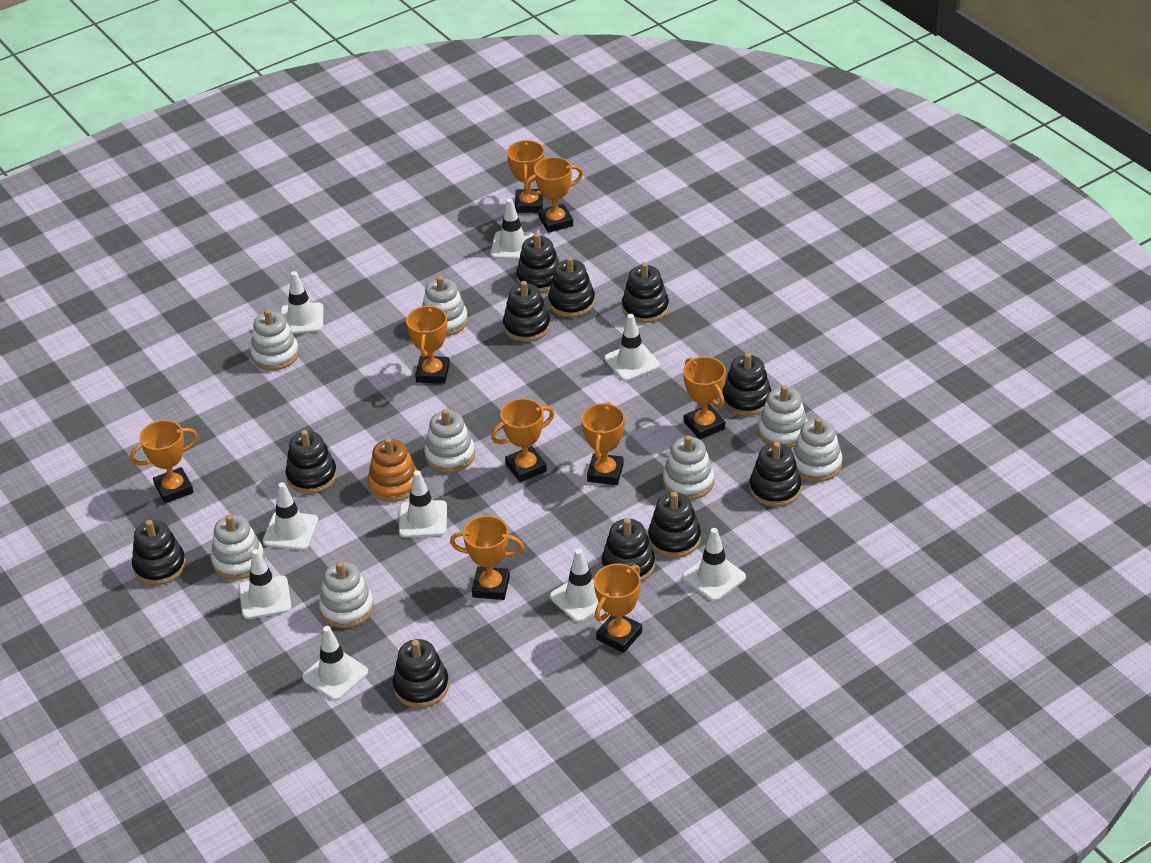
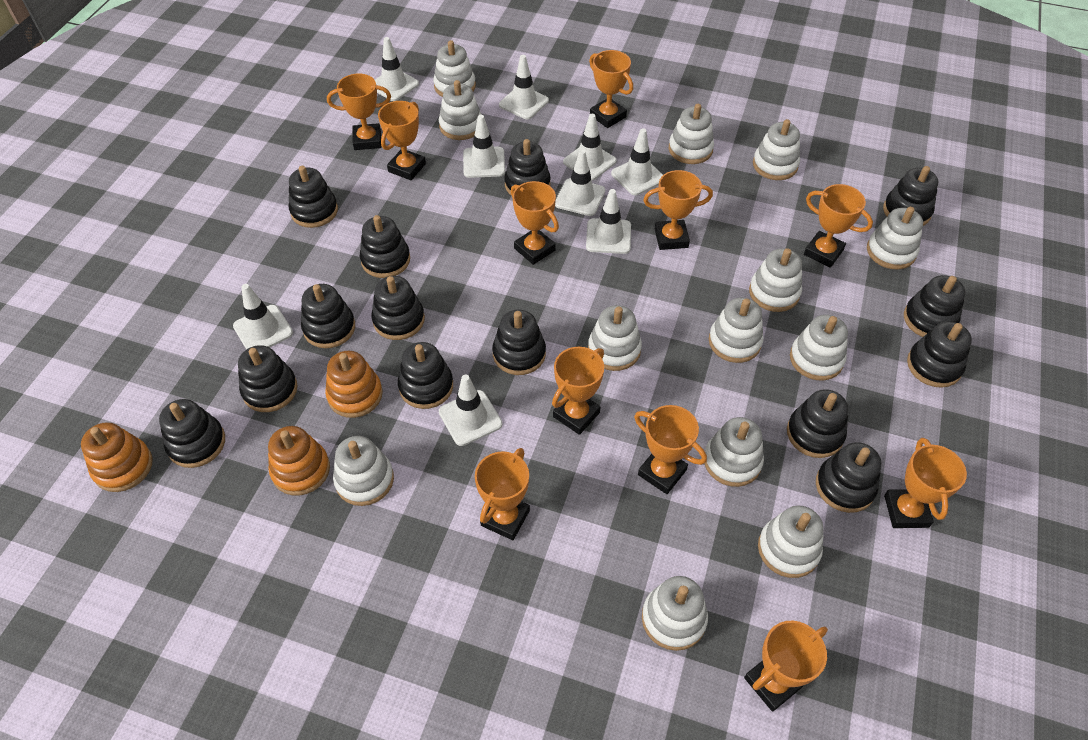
black stacking toy: [132,520,186,585] [286,430,337,494] [393,639,449,708] [503,281,550,342] [516,233,559,293] [548,257,595,317] [602,518,655,582] [622,262,669,323] [648,492,701,558] [722,353,771,416] [750,442,801,507] = 11 -> [159,399,225,468] [238,345,297,412] [289,166,338,228] [301,284,355,348] [360,215,410,278] [371,276,425,340] [398,342,453,409] [492,310,546,375] [504,139,551,196] [787,389,848,458] [816,442,882,513] [883,166,938,226] [904,275,966,337] [907,321,972,388] = 14
orange stacking toy: [368,438,418,502] = 1 -> [81,422,153,492] [268,426,330,496] [325,351,383,418] = 3
orange trophy: [130,420,198,504] [406,305,450,384] [450,516,524,600] [491,398,554,482] [507,140,544,213] [524,157,583,233] [581,402,625,485] [594,564,642,653] [683,357,726,440] = 9 -> [327,74,391,150] [378,101,426,180] [475,448,530,540] [511,181,559,265] [552,347,604,435] [589,50,633,128] [634,405,707,494] [643,170,713,250] [744,621,828,712] [804,184,873,268] [884,438,967,528] = 11
white stacking toy: [211,514,265,580] [250,309,299,370] [319,562,374,628] [422,276,468,336] [424,409,475,473] [663,435,714,500] [758,385,808,448] [793,417,842,482] = 8 -> [333,436,394,506] [433,40,476,97] [439,80,482,140] [588,305,642,371] [642,576,708,651] [669,104,714,164] [704,417,764,487] [709,298,764,363] [749,248,802,312] [753,119,800,180] [758,506,824,578] [790,315,848,381] [867,207,923,270] = 13

